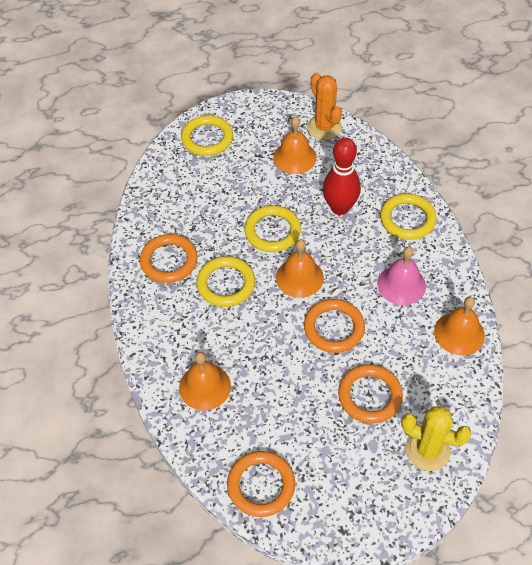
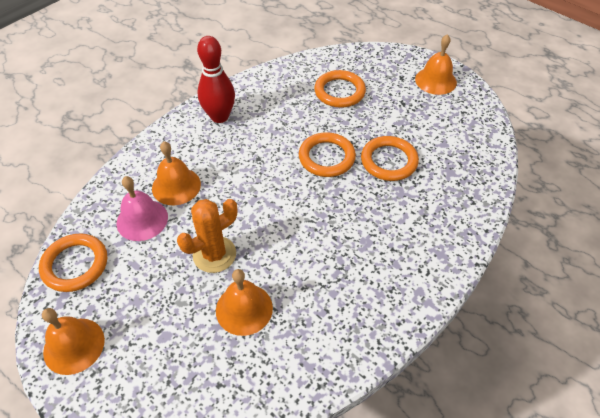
yellow cactus: [401,406,472,471] = 1 -> none = 0
yellow ring: [181,115,233,156] [196,256,255,307] [244,205,301,252] [380,194,437,240] = 4 -> none = 0

